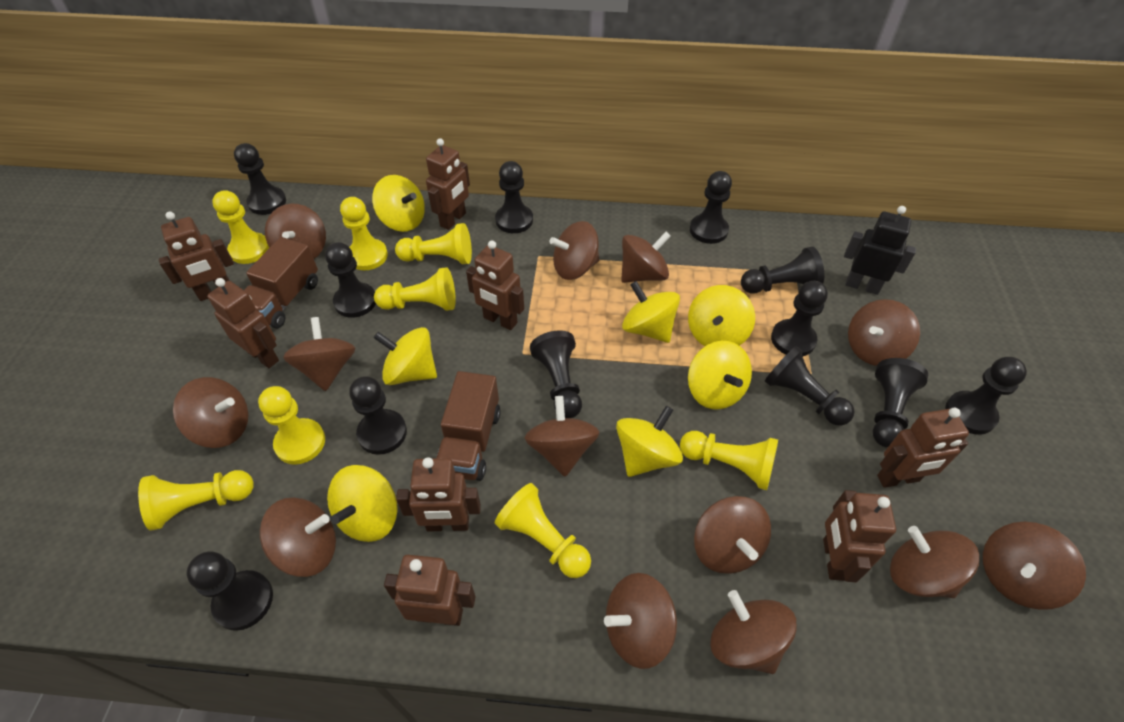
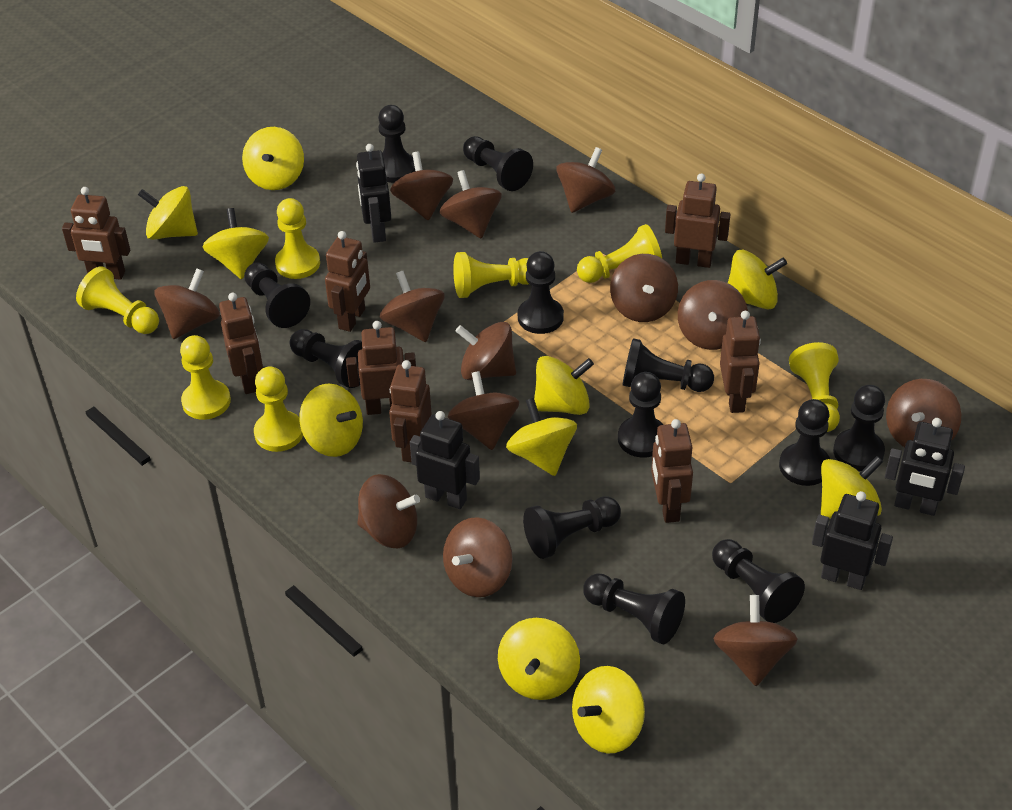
black robot: [844,206,916,295] = 1 -> [356,144,391,243] [410,411,480,509] [812,491,893,590] [885,418,965,516] = 4
brown truck: [244,237,318,328] [436,371,501,481] = 2 -> none = 0
yellow pawn: [138,470,254,531] [212,190,269,264] [258,386,325,465] [340,197,388,270] [374,267,456,311] [395,223,472,264] [495,483,591,578] [680,431,778,490] = 8 -> [76,266,159,334] [180,335,231,420] [254,366,303,452] [275,198,320,279] [453,252,529,298] [577,224,662,283] [789,342,840,432] = 7
yellow spinning top: [327,465,398,542] [372,175,425,232] [374,327,437,385] [616,406,683,477] [622,281,680,343] [688,285,755,346] [688,341,752,409] = 7 -> [138,186,198,240] [203,208,269,279] [242,127,304,190] [299,384,363,457] [498,618,580,700] [506,398,577,476] [534,356,594,415] [572,666,645,754] [728,250,787,309] [821,456,883,519] = 10

